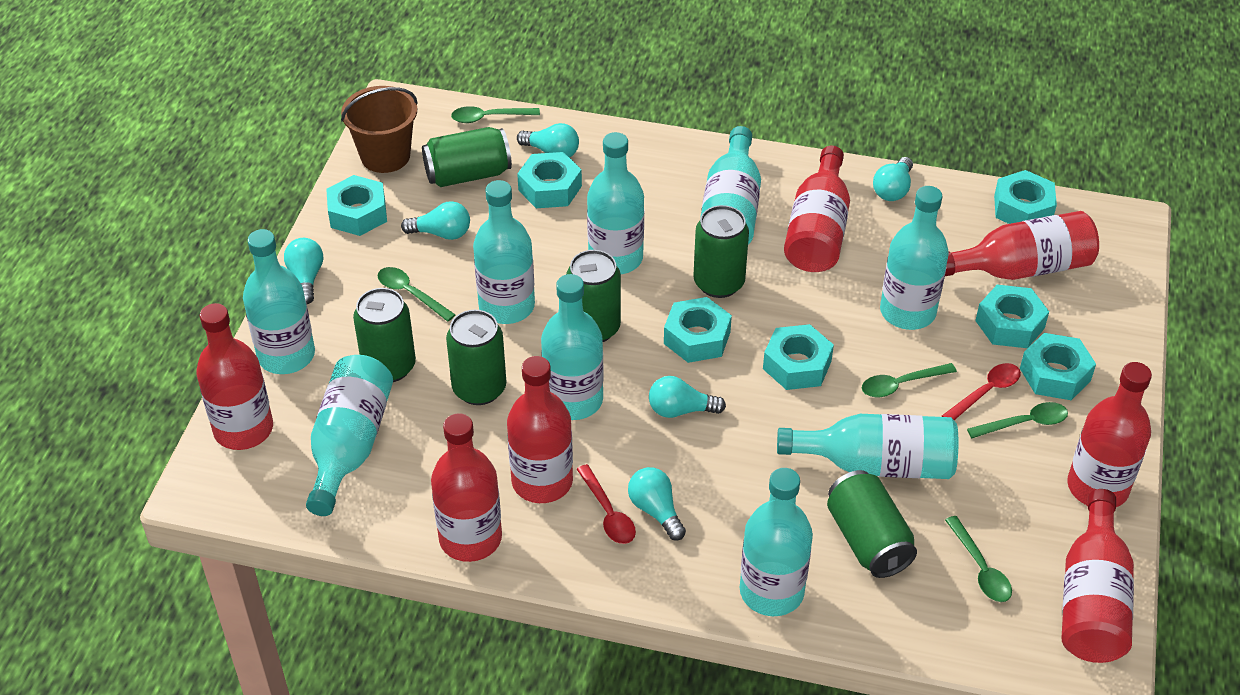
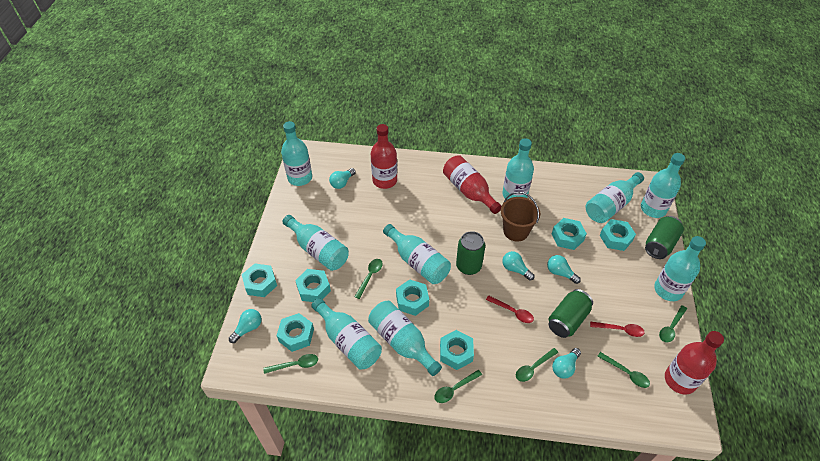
green can: [353,288,416,382] [422,127,512,187] [446,310,506,405] [566,250,621,342] [693,205,749,298] [827,470,917,578] = 6 -> [456,231,485,275] [548,289,593,338] [645,216,684,259] = 3
green spoon: [378,267,455,322] [451,106,540,123] [862,363,957,397] [945,516,1012,602] [967,402,1068,438] = 5 -> [263,354,318,374] [354,259,383,299] [434,370,482,403] [516,348,558,382] [597,352,650,388] [659,305,687,342] = 6
red bottle: [196,303,273,450] [431,413,502,562] [507,356,573,503] [784,146,850,272] [945,211,1099,280] [1062,489,1134,663] [1067,362,1152,507] = 7 -> [371,124,397,189] [443,155,501,214] [665,331,724,395] = 3
turquoise light bulb: [284,238,323,304] [401,201,470,240] [517,123,579,158] [628,467,686,541] [649,376,726,418] [873,157,913,201] = 6 -> [229,309,262,343] [329,168,356,189] [502,251,534,281] [547,255,581,284] [552,348,581,379] = 5

